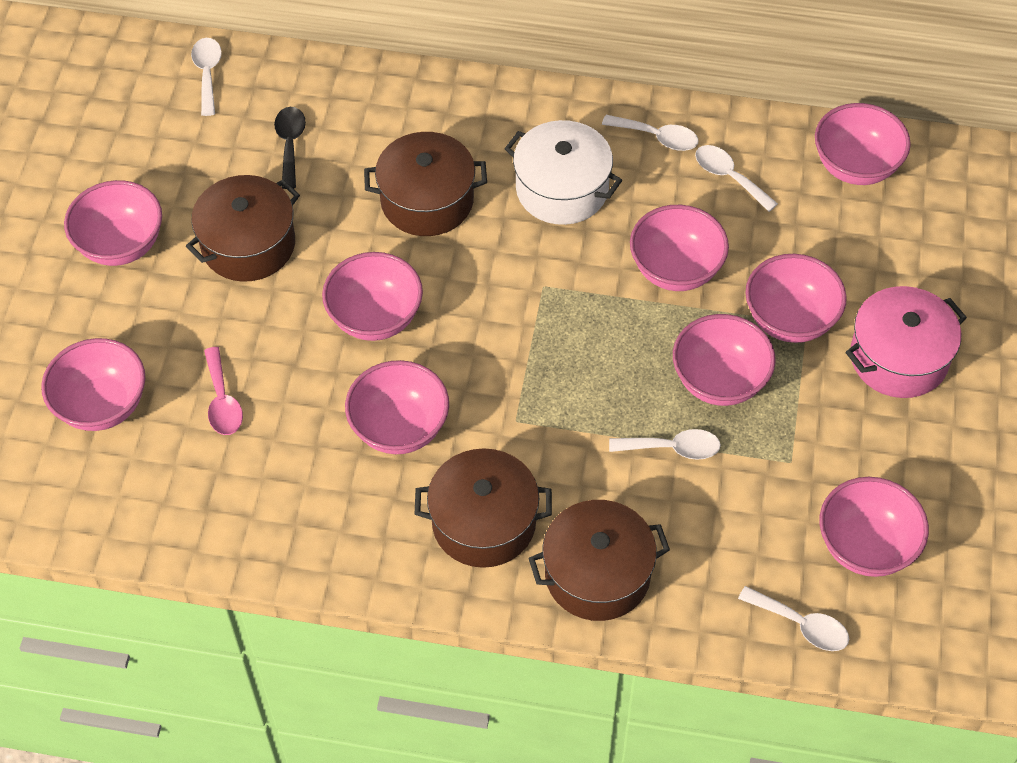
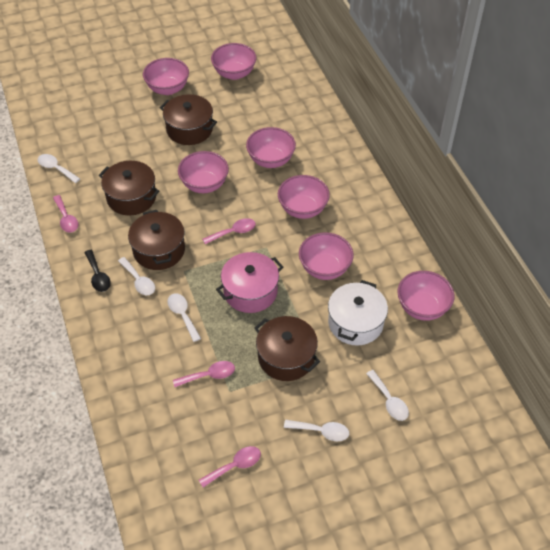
pink bowl: [41,338,146,431] [64,180,162,266] [322,252,423,341] [345,360,449,454] [630,205,729,291] [673,314,776,406] [745,254,847,343] [815,103,911,185] [819,477,929,577] = 9 -> [143,58,189,95] [178,151,229,193] [211,43,256,80] [246,127,296,168] [278,175,330,219] [299,233,354,280] [397,271,454,321] = 7
pink spoon: [204,347,243,435] = 1 -> [53,195,78,233] [173,361,235,387] [199,446,261,487] [203,218,256,244] = 4

